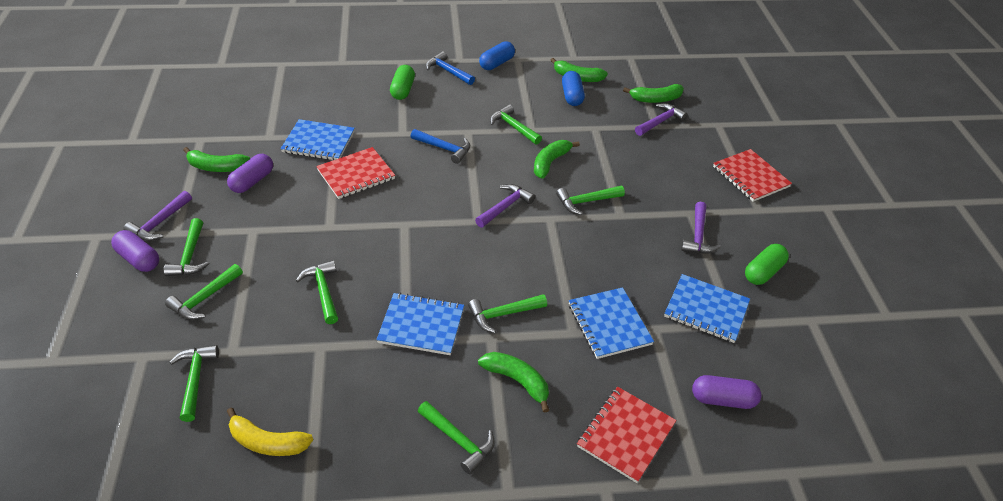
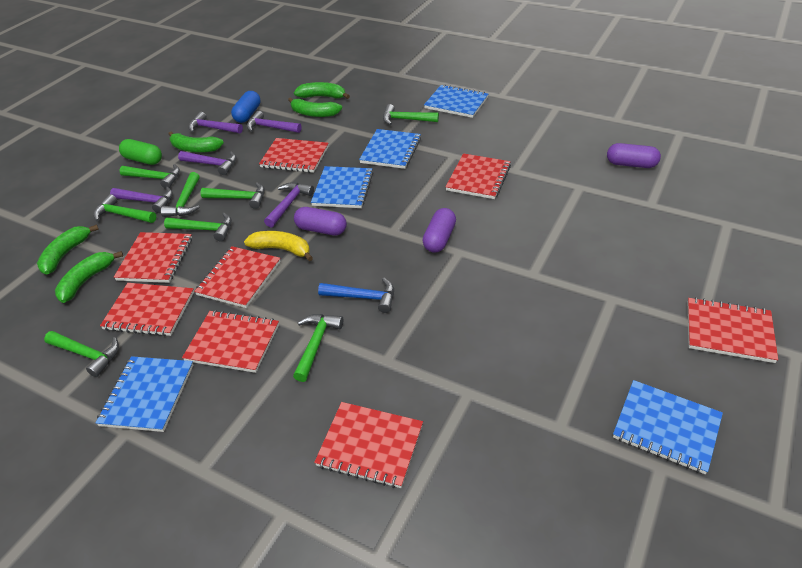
blue capsule: [479,41,515,70] [562,71,585,106] = 2 -> [231,91,261,123] = 1
blue hammer: [411,129,470,164] [426,51,475,85] = 2 -> [318,278,394,313] = 1
blue notebook: [281,119,355,160] [376,293,464,355] [569,287,654,359] [664,274,750,343] = 4 -> [96,356,193,432] [311,166,373,208] [359,129,421,169] [424,84,488,118] [613,380,723,474] = 5
green capsule: [390,65,415,100] [745,244,789,285] = 2 -> [119,139,162,165] = 1
purple hammer: [123,191,192,241] [475,184,535,228] [635,103,688,136] [681,202,721,254] = 4 -> [110,187,173,213] [178,151,236,175] [188,112,243,134] [247,111,302,133] [264,183,314,228] = 5
red notebook: [316,147,395,199] [577,387,677,483] [713,149,792,202] = 3 -> [100,283,194,336] [114,232,192,283] [182,310,279,373] [194,246,281,308] [259,138,328,173] [314,402,423,488] [446,153,511,199] [688,297,778,363] = 8

